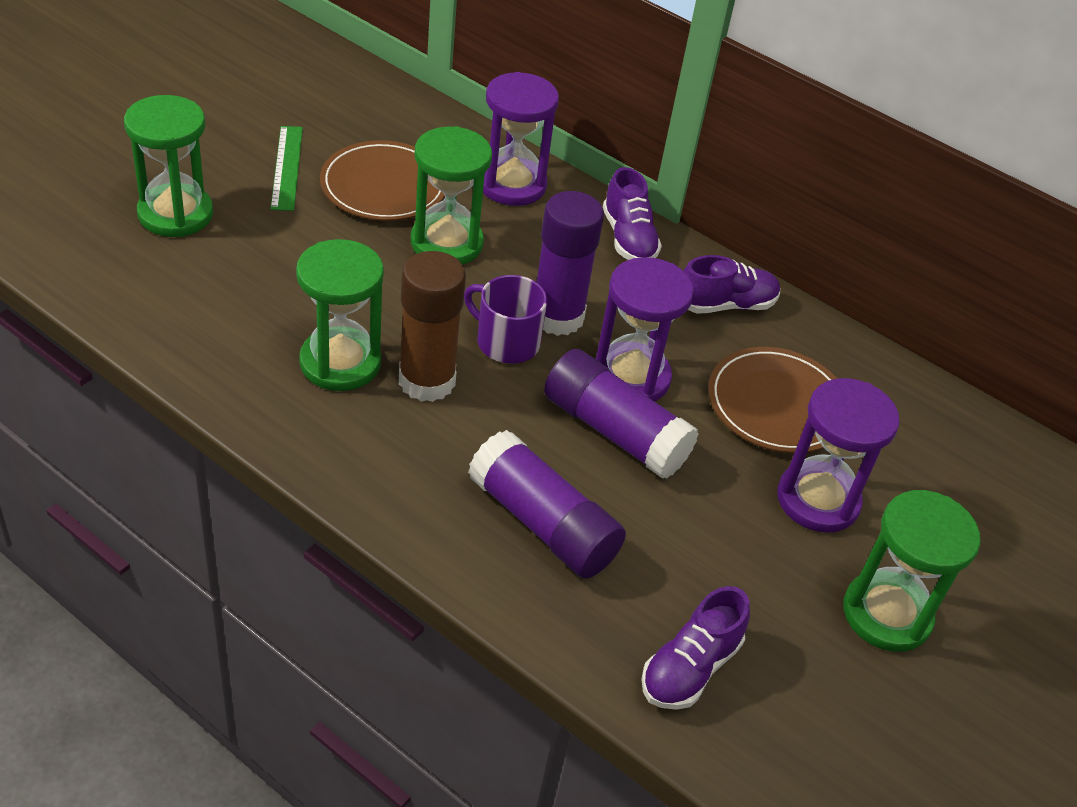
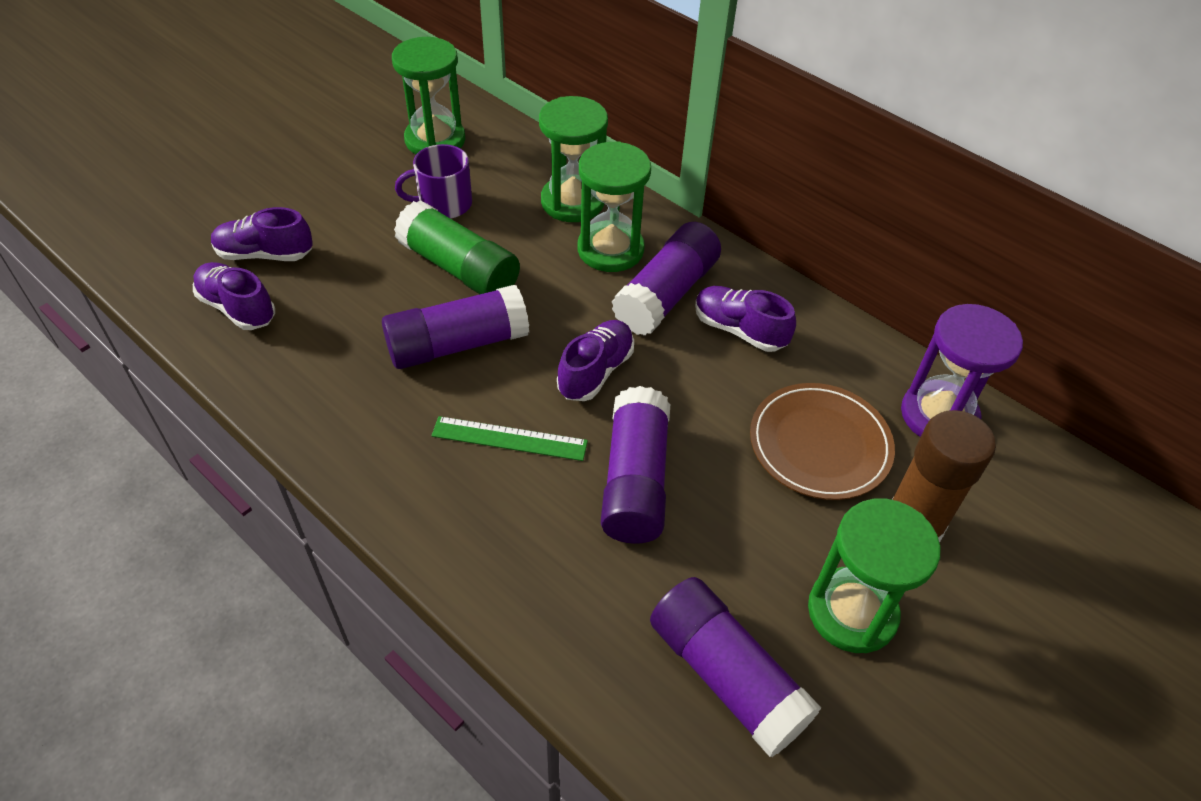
brown plate: [320,140,445,221] [708,347,837,453] = 2 -> [750,383,895,500] = 1
green glue stick: none = 0 -> [394,200,520,294] = 1
purple glue stick: [468,430,626,579] [537,191,604,336] [544,349,699,479] = 3 -> [382,285,529,369] [601,386,670,544] [612,222,721,336] [650,577,821,757] = 4
purple hourglass: [483,72,559,206] [596,257,694,402] [777,378,900,533] = 3 -> [901,304,1023,437] = 1
purple shoe: [603,167,662,260] [641,586,750,710] [683,255,780,314] = 3 -> [193,262,275,330] [211,207,313,261] [557,320,634,401] [695,286,796,352] = 4

